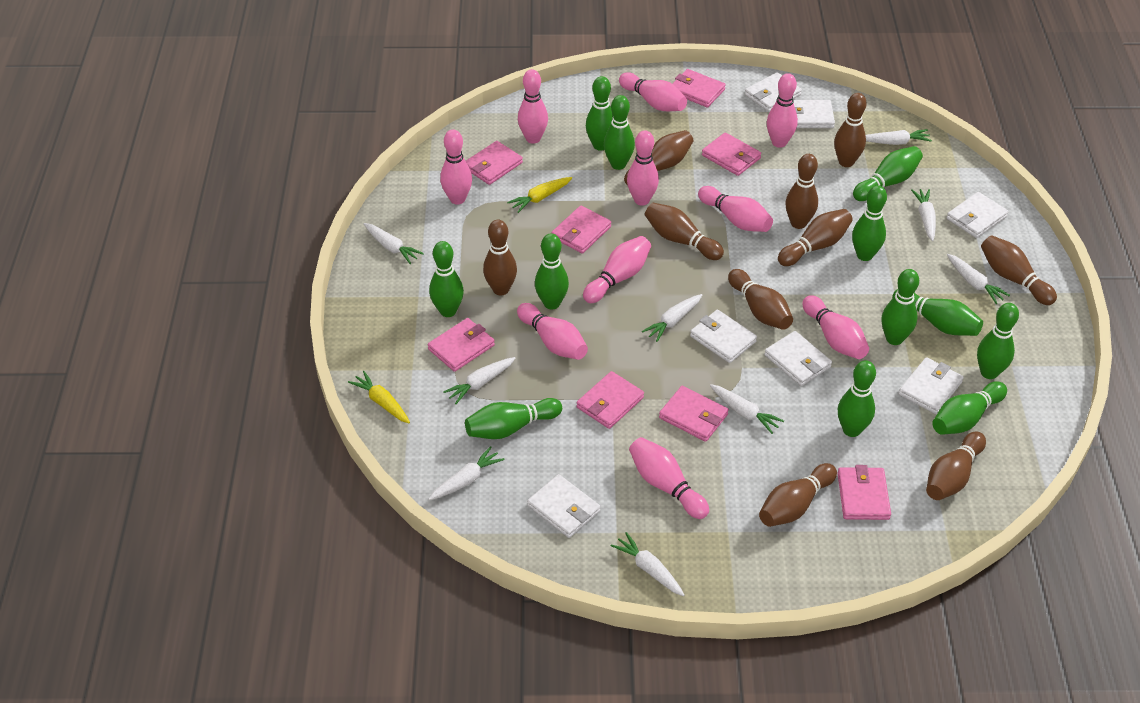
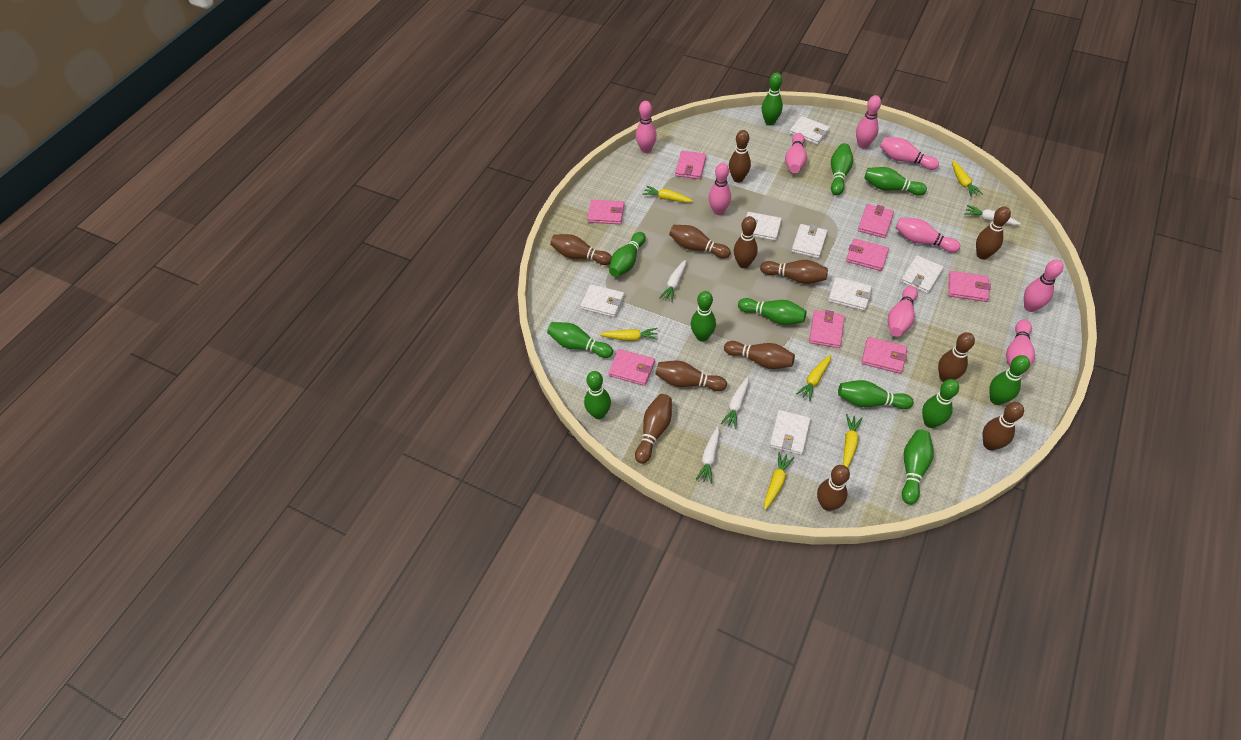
brown bowling pin: [483,220,517,296] [624,130,693,185] [645,203,724,260] [728,269,793,330] [759,463,837,527] [778,209,853,266] [785,154,818,229] [834,93,867,167] [926,432,986,500] [981,235,1057,305] = 10 -> [550,234,612,265] [635,394,672,464] [655,361,727,391] [669,225,731,259] [724,341,795,369] [729,130,751,183] [734,216,758,268] [760,260,828,284] [817,465,850,511] [938,332,975,382] [976,206,1011,260] [982,402,1024,450] = 12
pink bowling pin: [440,129,472,204] [517,303,588,360] [518,69,548,144] [583,236,651,303] [619,72,687,111] [627,131,659,206] [629,437,709,519] [698,186,773,232] [767,73,798,148] [802,295,869,359] = 10 -> [636,101,657,153] [709,163,731,215] [785,133,807,173] [856,95,881,149] [880,137,939,170] [888,286,918,337] [895,217,960,253] [1006,319,1035,375] [1024,260,1063,312] = 9
white carrot: [364,223,424,264] [429,446,504,500] [443,357,515,404] [611,532,685,596] [642,294,702,342] [710,384,784,434] [866,129,932,145] [911,189,936,241] [947,254,1010,304] = 9 -> [659,260,686,302] [696,426,720,484] [721,377,749,429] [964,205,1021,225] = 4
yellow carrot: [348,371,410,423] [507,177,572,213] = 2 -> [600,328,658,341] [642,186,693,203] [764,452,794,510] [796,355,831,401] [843,414,862,468] [952,161,983,197] = 6

